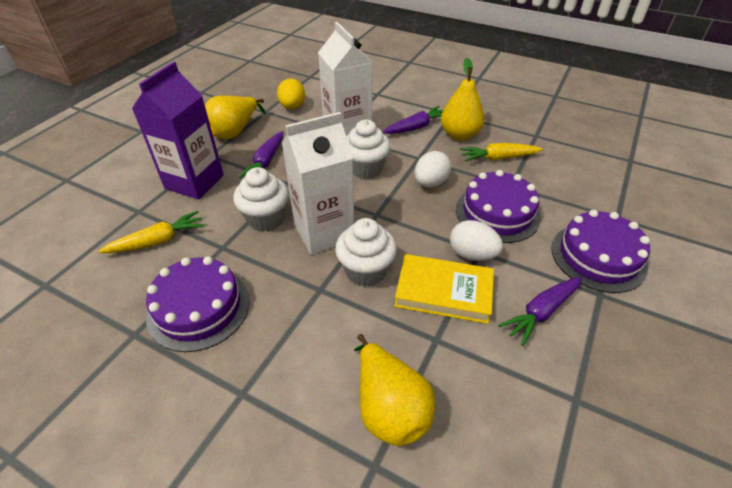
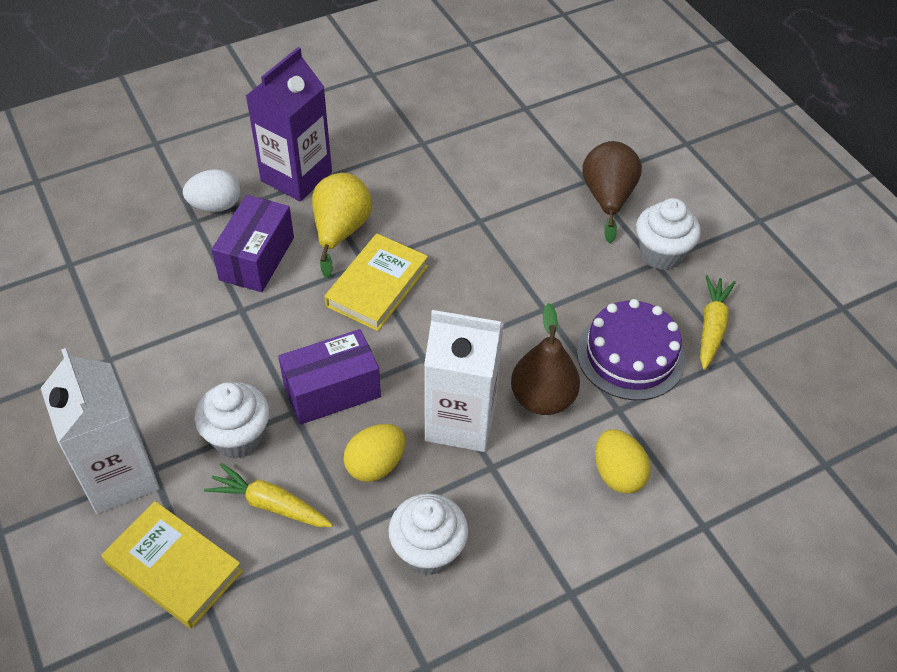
brown pear: none = 0 -> [511,303,580,415] [583,141,642,243] = 2
purple box: none = 0 -> [212,195,294,292] [278,329,381,425] = 2
purple cake: [146,257,250,352] [456,170,541,243] [551,210,650,293] = 3 -> [577,299,685,400] = 1
purple carrot: [239,131,283,179] [383,106,443,134] [498,277,582,346] = 3 -> none = 0
white egg: [415,151,451,187] [450,220,503,261] = 2 -> [183,169,240,212] = 1
yellow book: [394,254,494,324] = 1 -> [101,501,243,629] [324,234,428,331] = 2
yellow egg: [277,78,305,109] = 1 -> [343,424,405,482] [595,429,650,494] = 2
yellow pear: [205,96,266,139] [354,334,435,446] [441,58,484,140] = 3 -> [312,173,372,278] = 1

